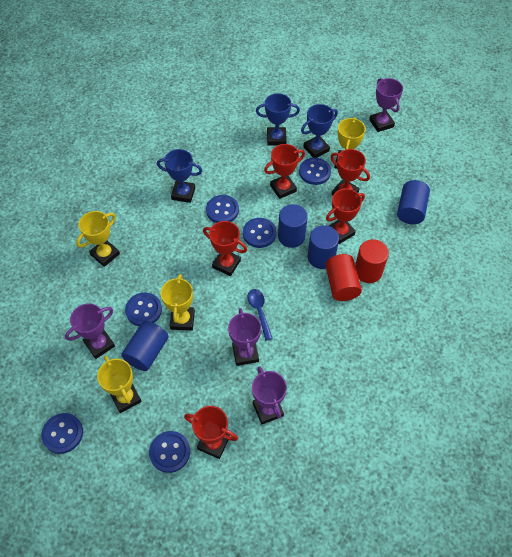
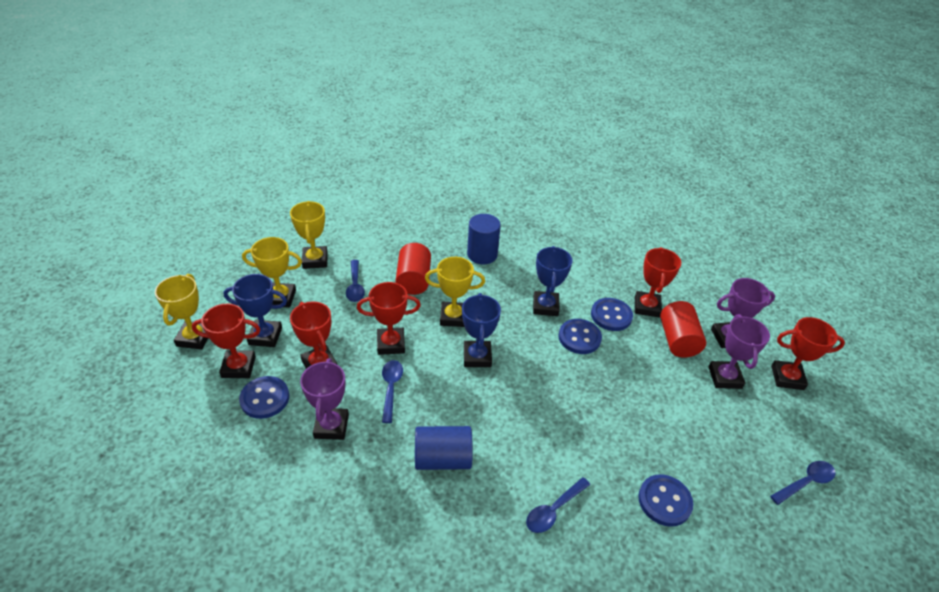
blue button: [41,413,83,454] [125,292,162,326] [149,431,190,473] [206,195,239,223] [243,218,276,248] [299,158,331,185] = 6 -> [239,376,289,419] [559,319,602,354] [591,298,633,331] [638,474,693,527] = 4
blue cylinder: [121,321,169,371] [278,204,308,248] [308,225,339,269] [397,180,430,224] = 4 -> [415,426,473,470] [467,214,501,265] = 2
blue spoon: [247,289,273,341] = 1 -> [346,260,365,302] [382,360,403,423] [526,477,590,533] [770,461,836,505] = 4
purple trophy: [65,303,115,359] [228,308,261,366] [252,366,287,424] [369,78,403,132] = 4 -> [300,359,349,440] [708,314,770,389] [711,278,775,348] = 3

